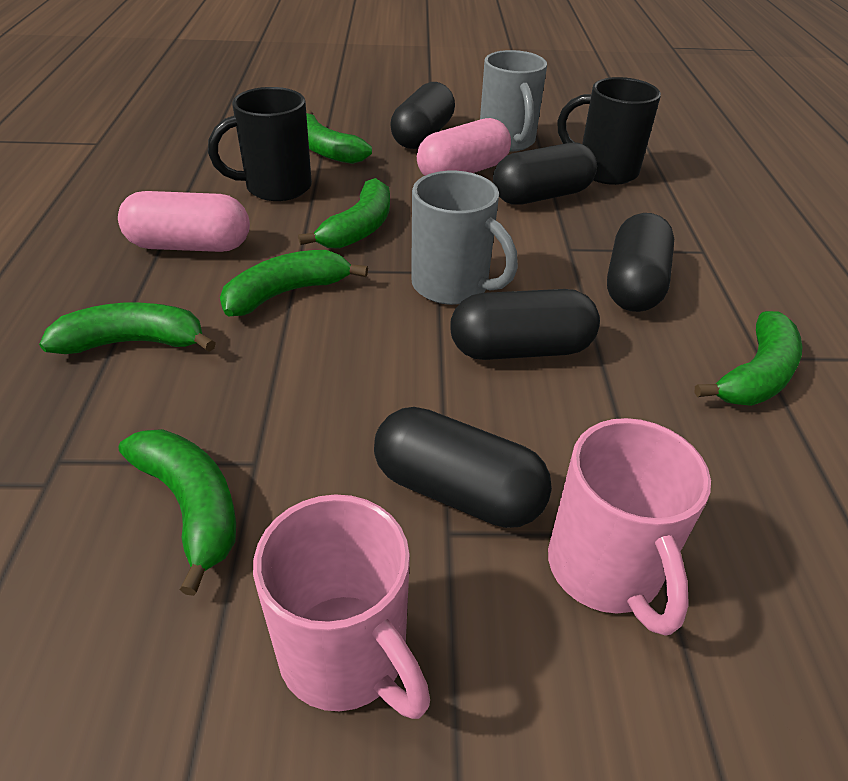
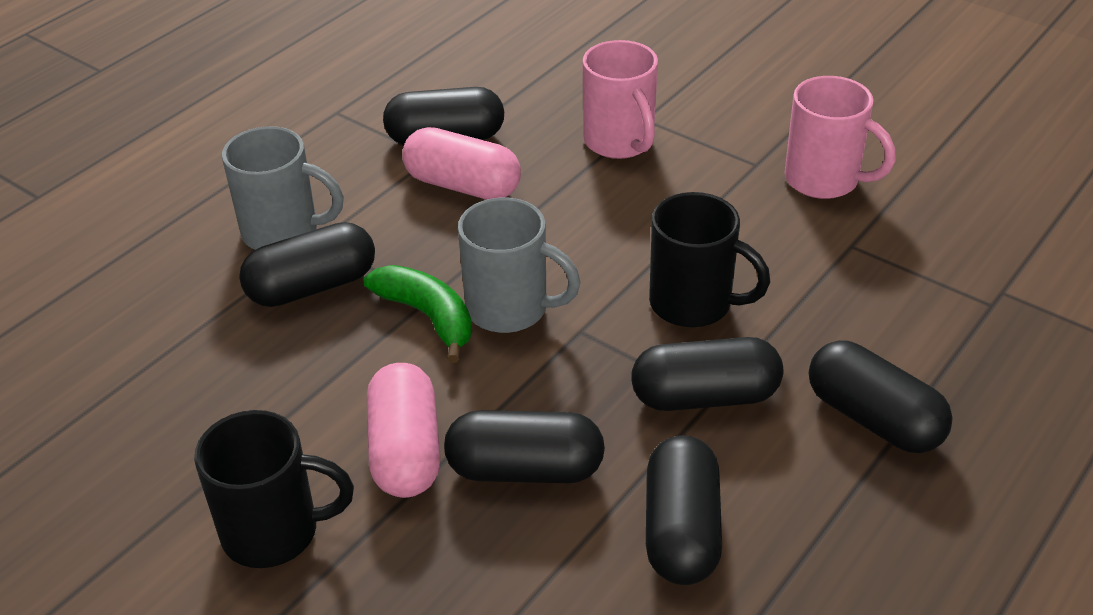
black capsule: [374,407,552,528] [390,82,455,149] [450,289,600,360] [493,143,597,205] [607,213,674,312] = 5 -> [239,222,375,307] [383,87,504,145] [444,410,605,483] [631,337,783,411] [646,435,722,585] [809,340,953,453] = 6
green banana: [39,302,216,354] [118,429,236,596] [220,250,368,316] [298,178,390,249] [306,110,372,164] [694,311,802,406] = 6 -> [363,265,472,363] = 1

